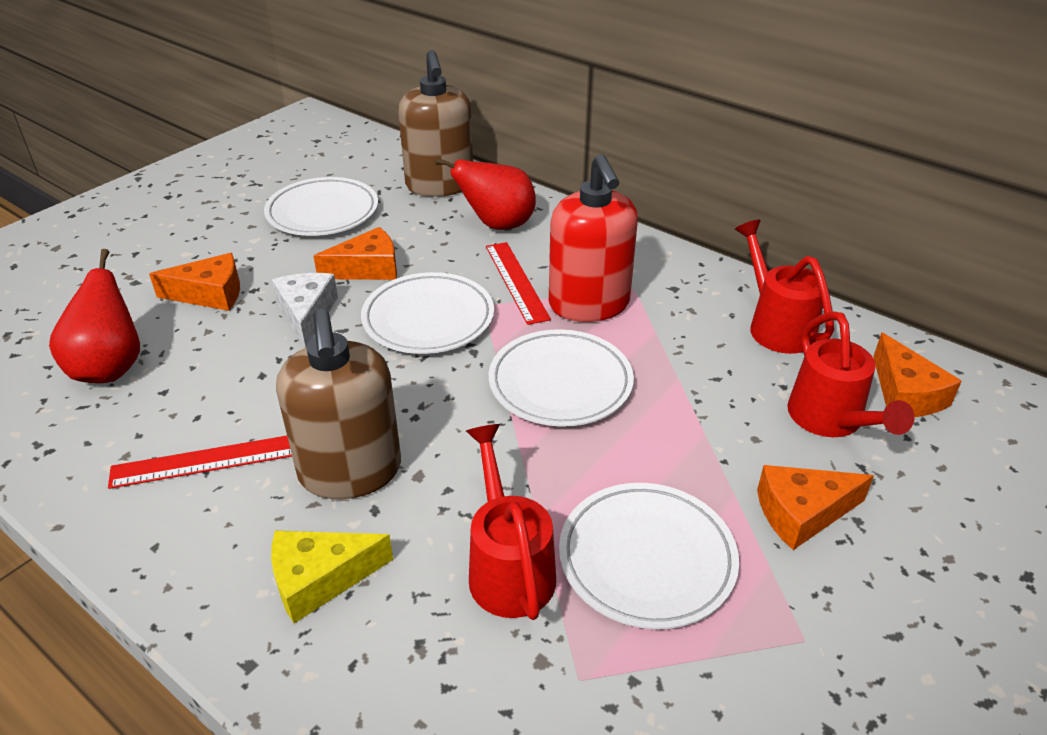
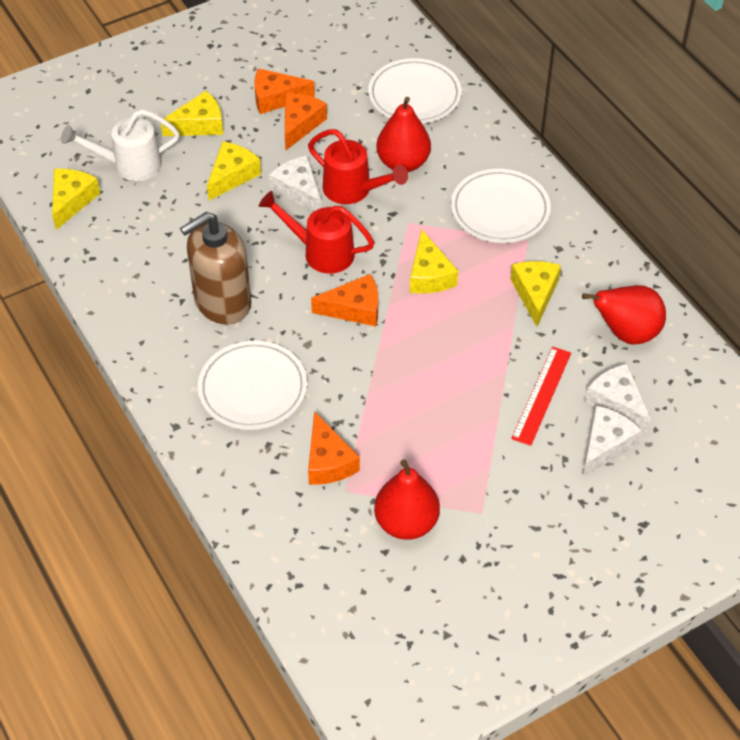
brown soap dispenser: [276,309,401,499] [398,50,473,197] = 2 -> [180,212,251,325] = 1
red pear: [49,249,140,383] [435,158,536,230] = 2 -> [374,459,440,540] [376,97,431,172] [582,285,666,344] = 3
red ruler: [108,436,292,489] [486,242,551,325] = 2 -> [511,347,571,446] = 1
red soap dispenser: [549,154,638,322] = 1 -> none = 0
red watering can: [466,424,556,620] [735,220,834,354] [787,311,914,437] = 3 -> [259,191,375,274] [308,129,408,204] = 2
white cheese: [272,273,338,348] = 1 -> [269,155,321,211] [583,405,642,477] [585,364,651,433] = 3
white plate: [264,177,378,236] [361,272,494,354] [489,329,634,427] [559,483,739,629] = 4 -> [198,341,307,430] [368,58,462,124] [451,169,551,243] = 3
white watering can: none = 0 -> [61,109,179,181] = 1
yellow cheese: [271,531,393,623] = 1 -> [52,169,100,230] [161,91,223,136] [207,141,261,200] [410,229,458,294] [510,261,561,327] = 5

